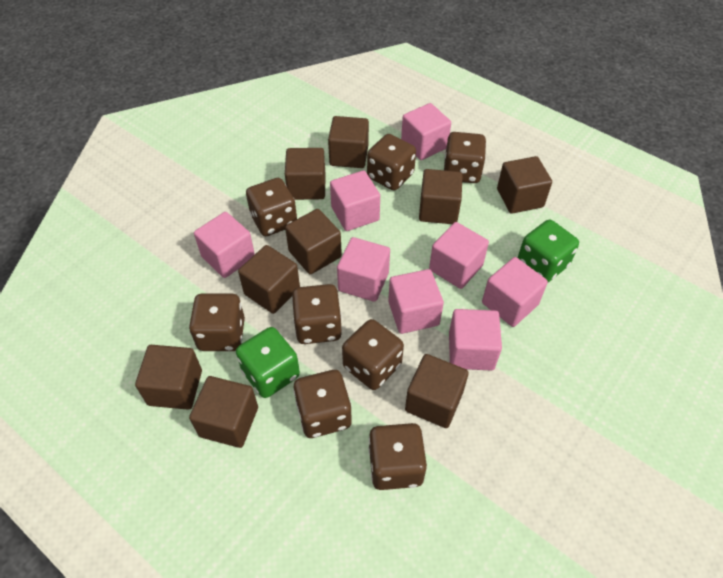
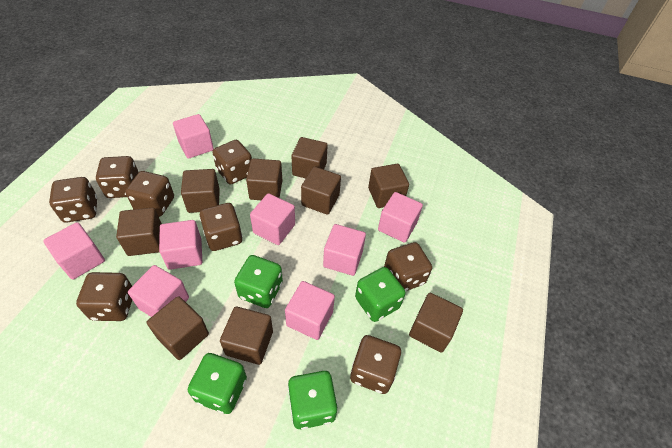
green dice: [236,327,300,398] [518,220,579,282] = 2 -> [188,353,247,414] [234,255,283,308] [288,371,338,429] [355,267,406,322] = 4

